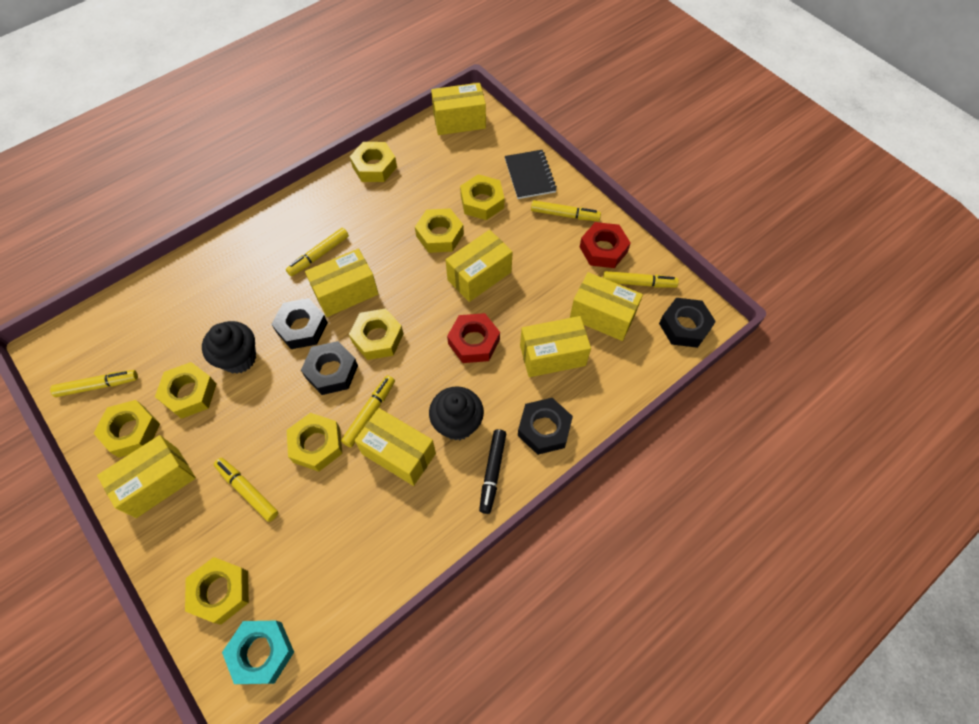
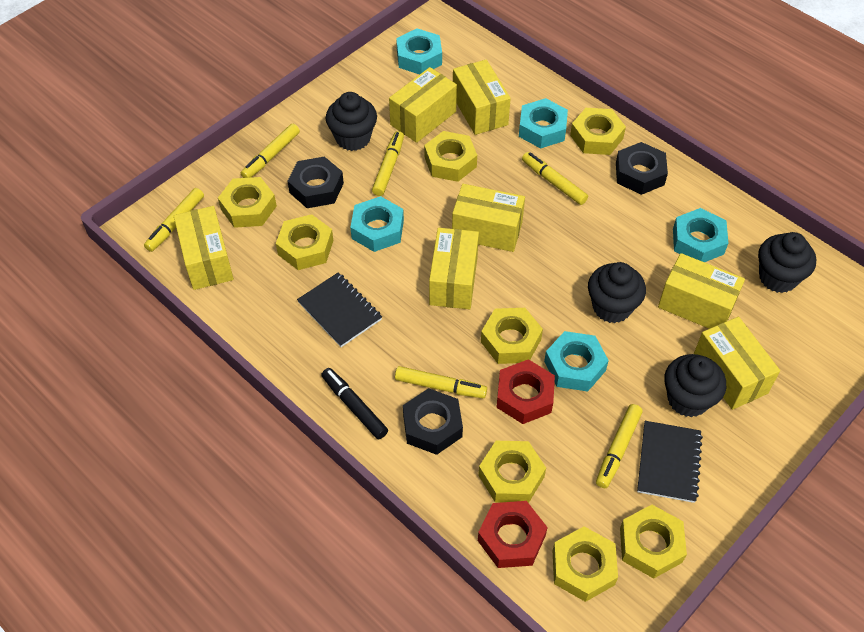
black cupcake: [202,321,256,374] [429,386,484,441] = 2 -> [326,92,377,151] [588,262,646,323] [664,354,726,417] [758,232,816,293] = 4
black notebook: [505,150,557,199] = 1 -> [297,272,382,347] [637,421,703,503] = 2
black nut: [271,298,328,349] [301,341,358,395] [518,398,573,455] [659,298,716,348] = 4 -> [288,156,344,208] [403,388,463,455] [616,142,668,195] = 3
turquoise nut: [222,621,294,684] = 1 -> [350,196,404,252] [396,29,442,74] [519,98,568,149] [544,331,609,391] [673,208,728,262] = 5

